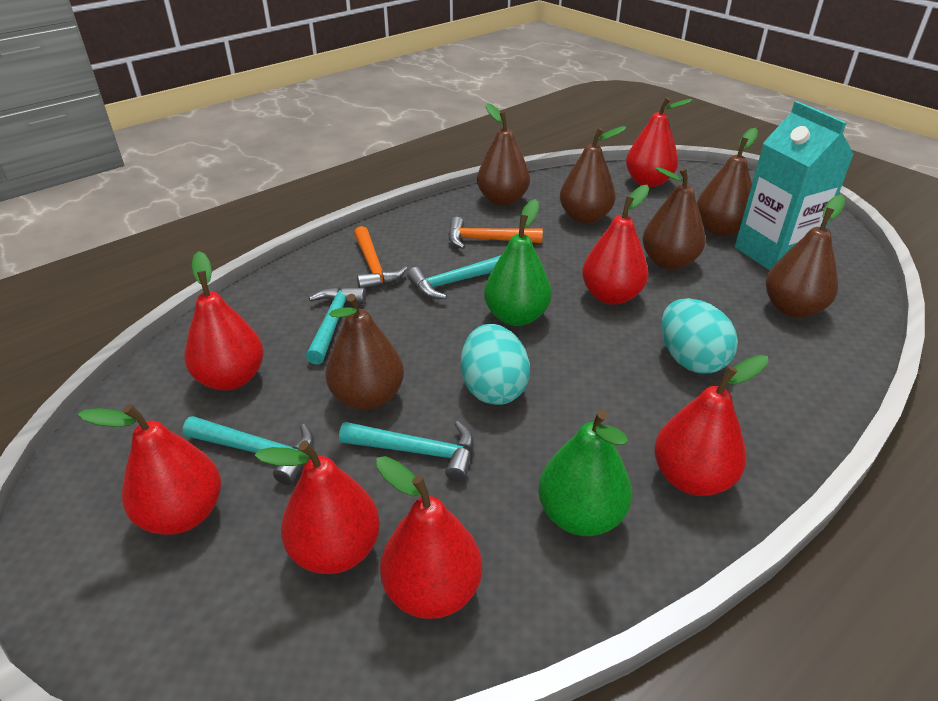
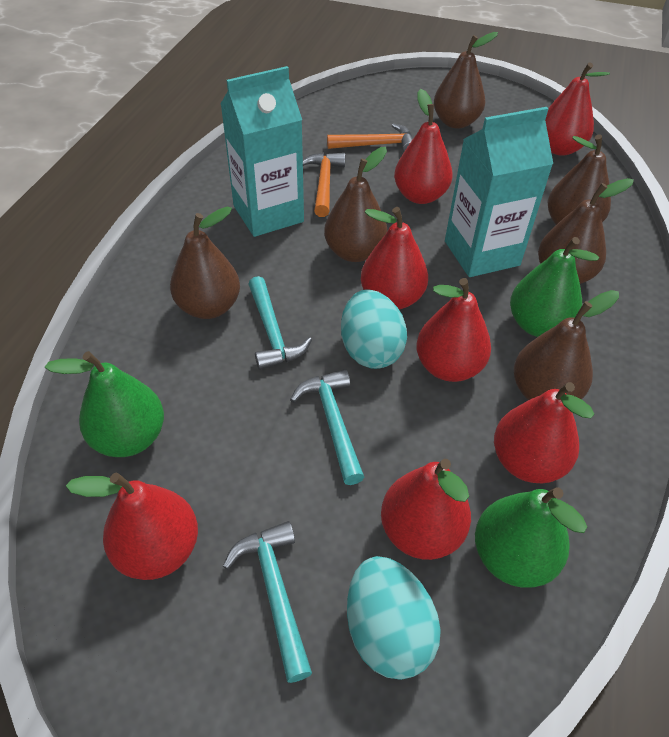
green pear: [484,199,552,326] [538,409,632,536] = 2 -> [45,351,164,457] [475,488,587,588] [510,237,599,337] = 3
turquoise carton: [735,101,854,271] = 1 -> [221,66,304,237] [445,107,553,277] = 2
turquoise hammer: [183,416,314,485] [306,287,366,364] [339,421,474,482] [407,255,501,299] = 4 -> [223,521,312,683] [248,276,312,370] [290,369,364,485] = 3

